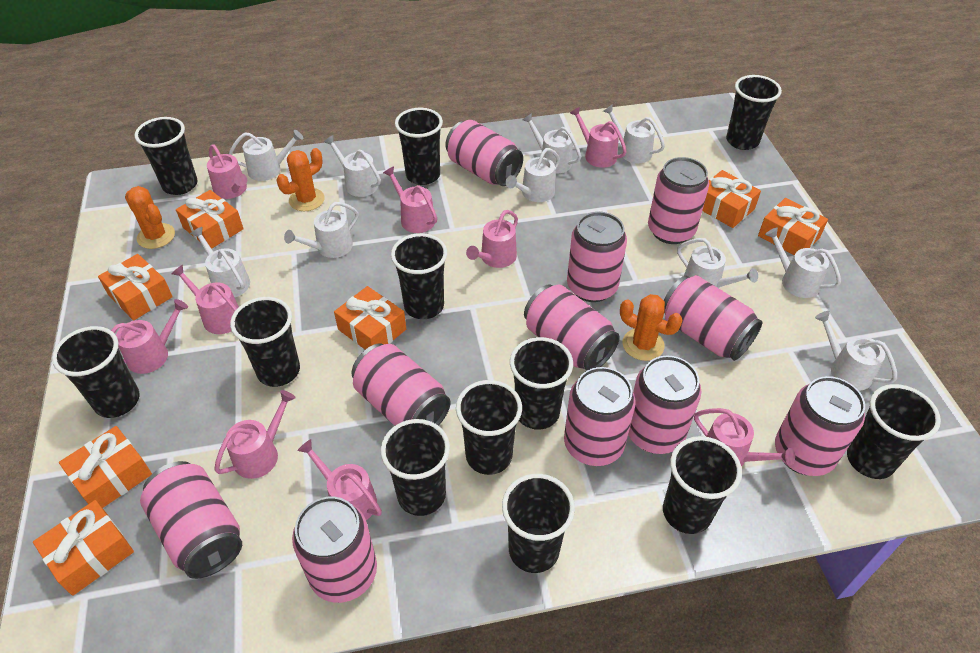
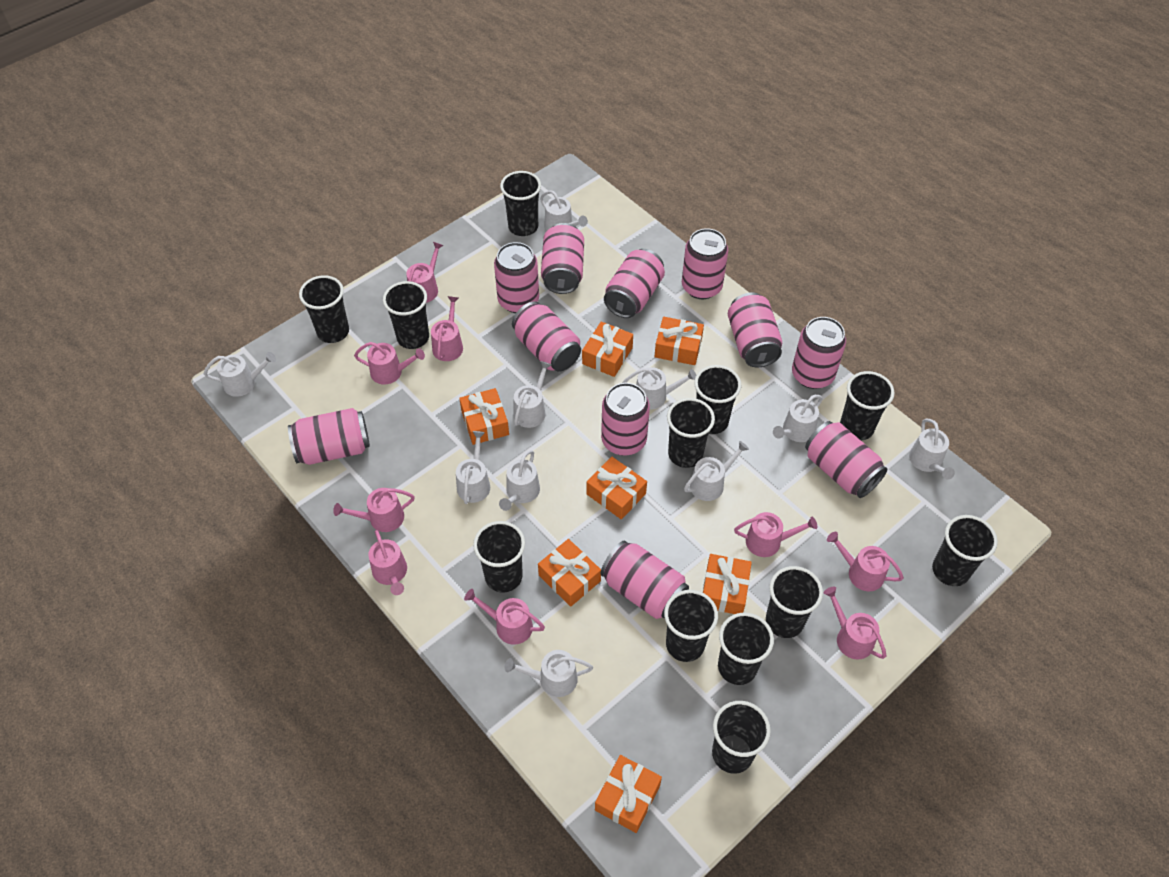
orange cactus: [125,186,175,249] [277,148,325,211] [620,294,683,361] = 3 -> none = 0

